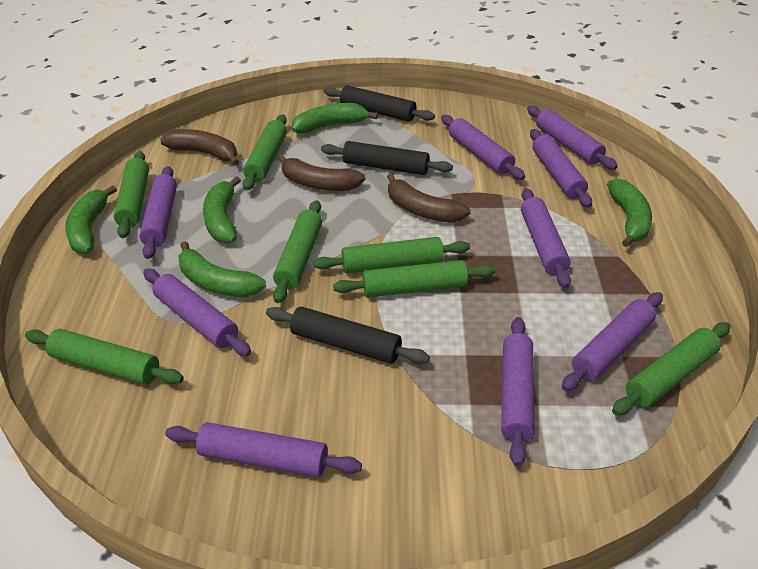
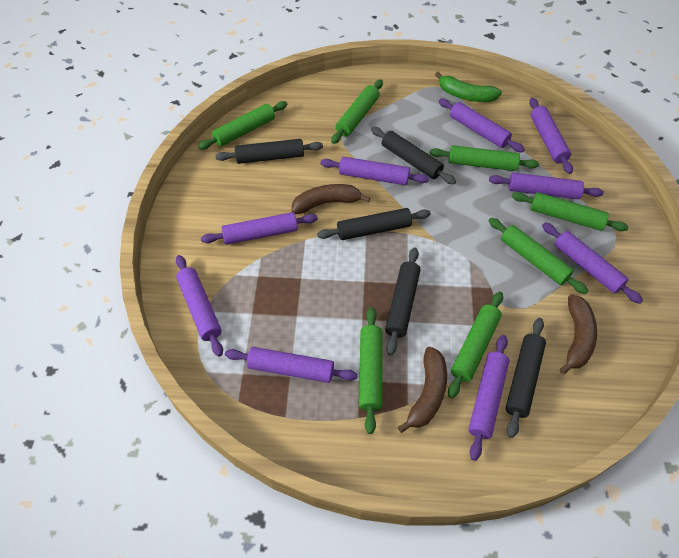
black rolling pin: [266,307,430,364] [321,141,453,175] [323,85,435,122] = 3 -> [215,139,323,164] [317,208,431,240] [371,127,456,185] [385,248,421,355] [506,318,546,438] = 5
green banana: [65,185,117,254] [179,241,266,297] [203,176,241,243] [292,103,378,134] [607,179,652,247] = 5 -> [435,72,502,102] = 1

